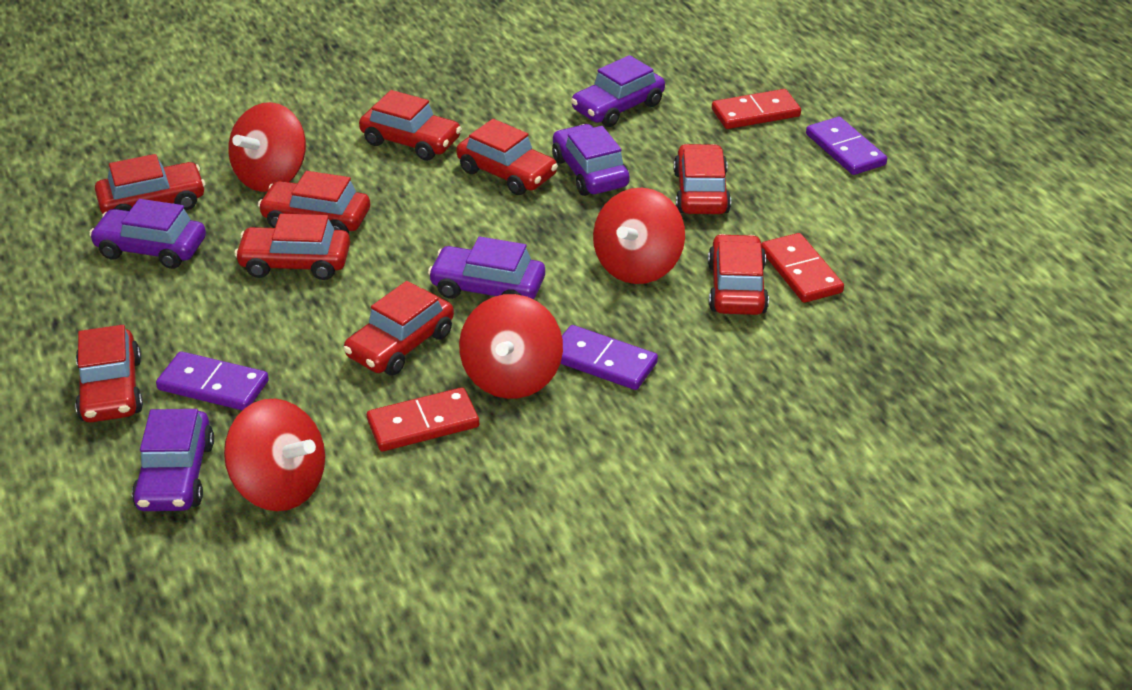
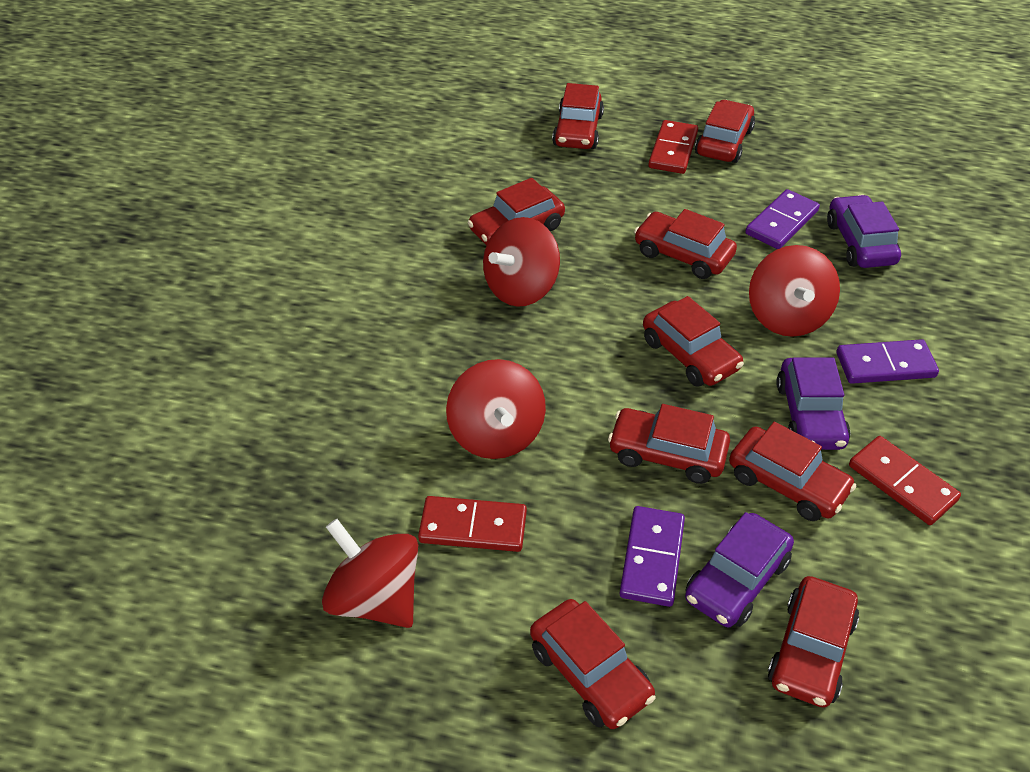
purple car: [89,199,206,269] [132,409,214,511] [428,237,545,300] [552,124,630,196] [571,55,665,127] = 5 -> [685,512,794,627] [776,357,850,450] [827,195,901,268] = 3

